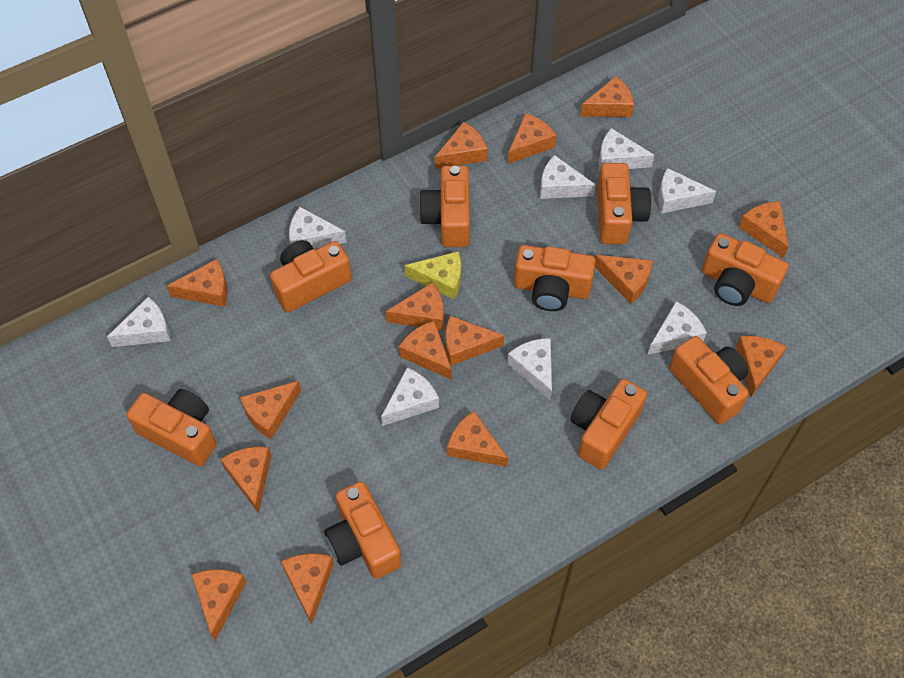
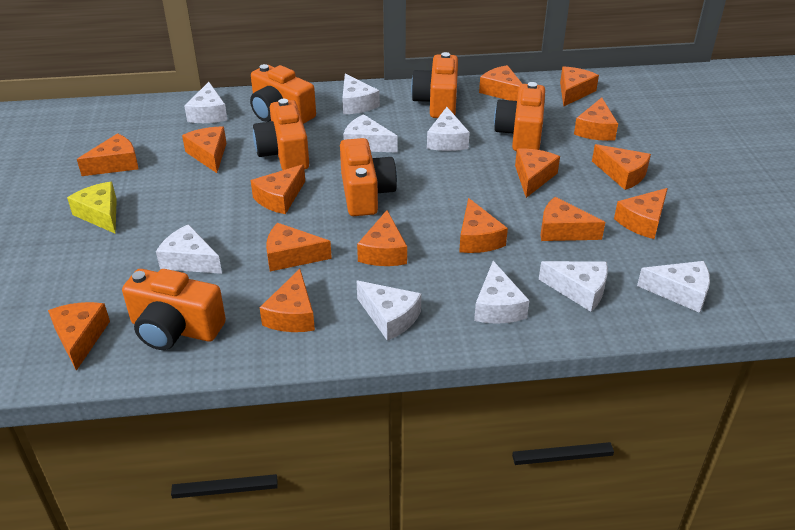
orange camera: [126,389,216,466] [270,240,352,312] [324,481,402,579] [419,166,470,247] [514,245,596,311] [570,379,647,469] [597,163,651,244] [669,336,749,424] [702,233,788,306] = 9 -> [122,269,226,350] [250,64,316,124] [253,99,309,170] [340,138,397,216] [411,52,458,118] [494,82,545,151] = 6
white cheese: [107,297,171,347] [289,207,347,249] [381,367,439,426] [507,338,552,400] [540,155,596,199] [599,128,654,172] [647,301,707,355] [658,168,716,214] = 8 -> [156,224,222,274] [184,82,227,123] [342,73,380,114] [343,114,397,153] [357,281,422,341] [427,107,470,151] [474,261,530,324] [539,261,608,312] [637,261,710,313] = 9

